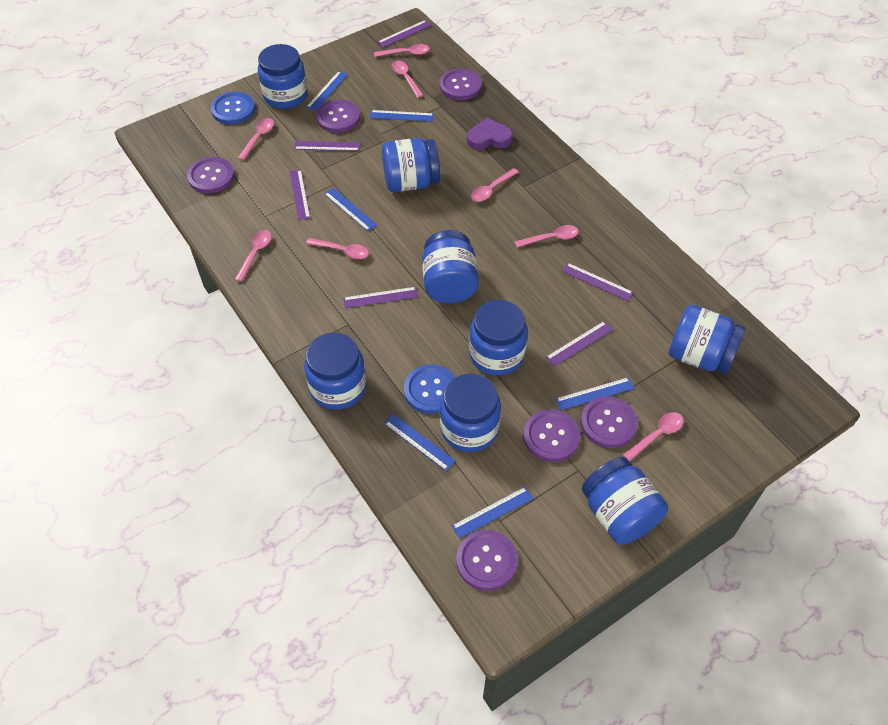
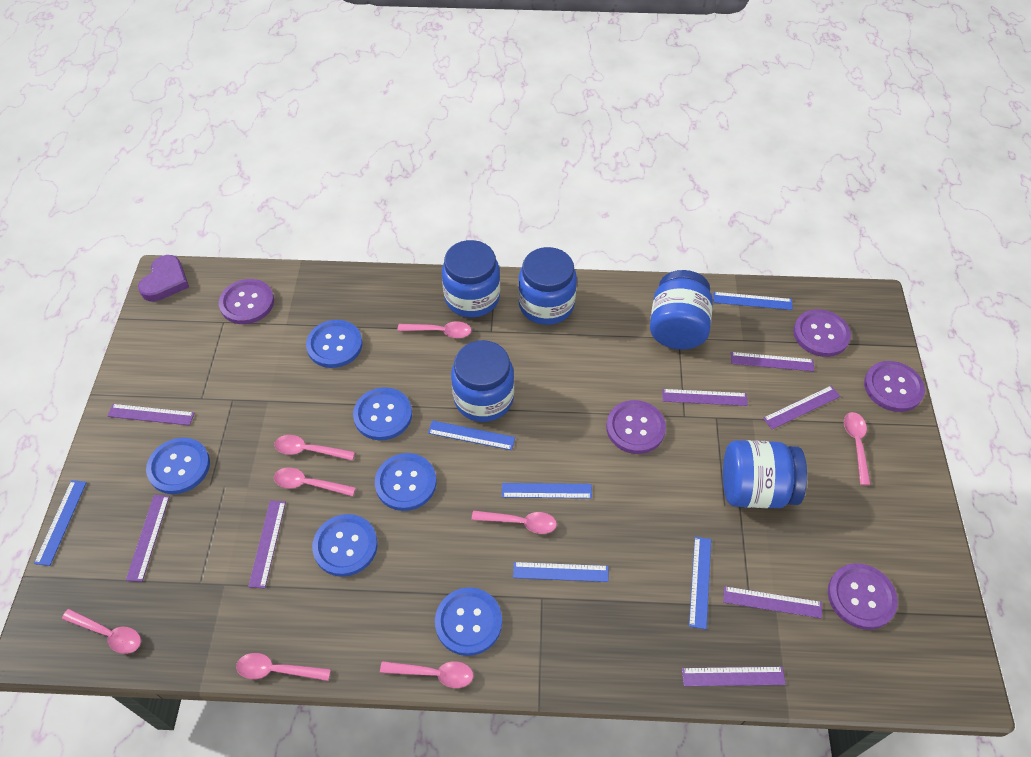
blue button: [211,92,255,124] [404,365,456,414] = 2 -> [146,438,210,494] [306,320,363,368] [312,514,378,577] [353,387,412,440] [375,453,437,511] [435,587,502,656] = 6
blue jar: [258,44,308,109] [304,333,366,410] [382,138,440,192] [422,230,479,304] [440,374,501,452] [469,300,528,375] [582,457,668,545] [669,305,745,374] = 8 -> [442,240,500,317] [451,340,514,422] [518,247,577,325] [650,270,713,350] [723,440,807,508] = 5
purple button: [187,157,235,193] [316,99,360,133] [439,69,482,100] [456,530,518,591] [523,410,580,462] [581,396,638,448] = 6 -> [219,279,274,324] [606,400,666,454] [793,309,851,357] [828,563,898,630] [864,361,925,412] = 5
purple ruler: [289,170,310,220] [294,141,360,151] [343,287,418,308] [378,20,431,47] [545,321,613,366] [562,263,633,301] = 6 -> [107,404,194,426] [126,495,170,582] [248,501,286,588] [662,389,748,406] [682,667,786,686] [723,586,822,619] [731,352,814,372] [763,386,840,429] = 8

